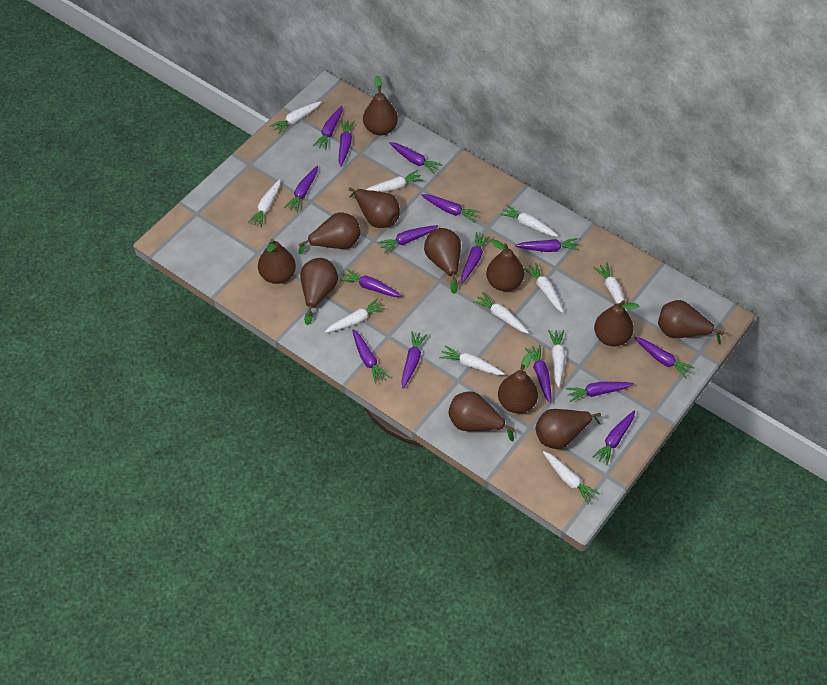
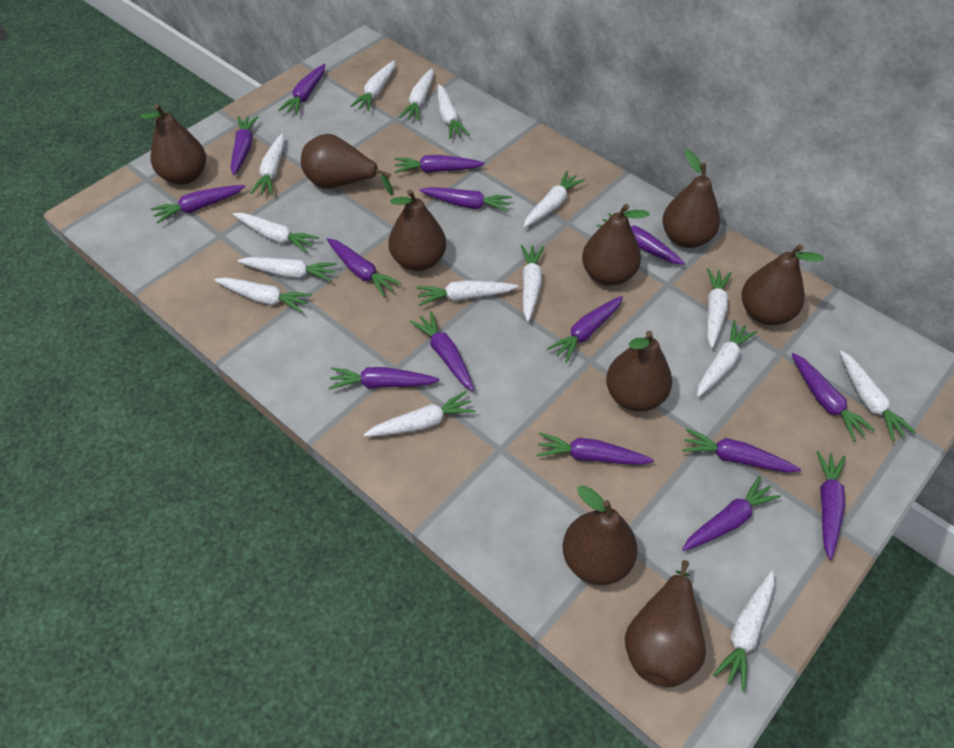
brown pear: [258,238,296,284] [299,212,360,254] [300,258,338,325] [349,188,400,228] [363,75,398,135] [424,228,461,294] [448,391,515,441] [486,239,524,291] [498,353,538,413] [535,409,601,449] [594,300,639,346] [658,300,724,345] = 12 -> [140,104,206,185] [301,134,393,195] [388,189,446,271] [563,485,638,585] [582,204,650,286] [606,331,672,411] [625,560,706,687] [662,150,720,248] [741,244,824,325] = 9
white carrot: [248,179,281,227] [270,101,321,134] [325,298,386,333] [366,170,423,192] [439,345,505,375] [473,292,529,334] [500,205,558,237] [523,262,564,313] [543,451,600,504] [548,330,565,388] [593,263,628,313] = 11 -> [214,277,312,313] [233,213,319,253] [238,257,337,281] [251,134,285,195] [351,61,395,111] [363,391,476,437] [399,68,434,121] [416,280,518,306] [437,84,470,139] [521,245,544,322] [523,171,585,228] [697,320,757,397] [707,268,731,348] [713,571,774,692] [840,350,916,441] = 15

